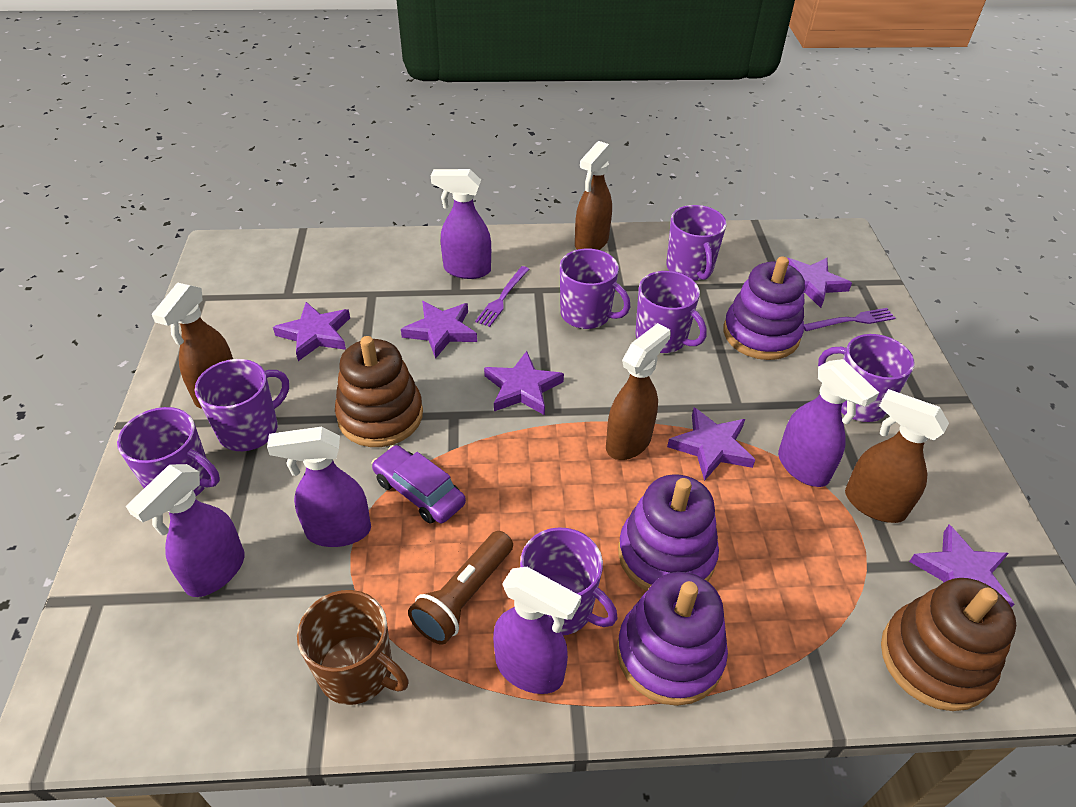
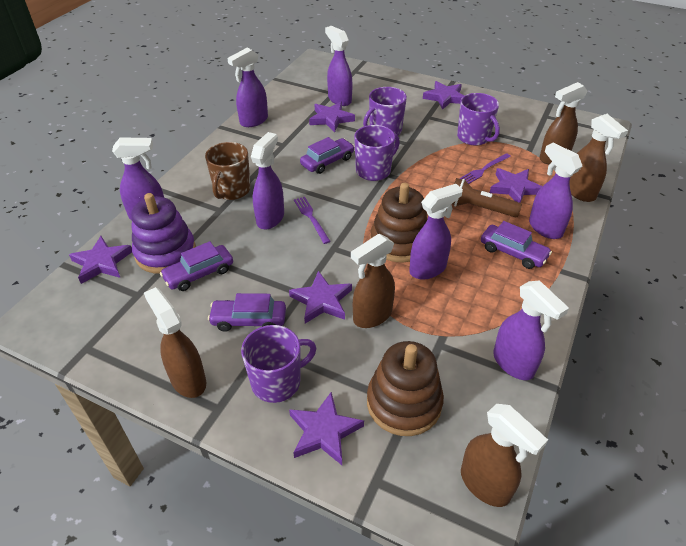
brown spray bottle: [151,283,233,409] [575,141,613,250] [606,323,671,460] [845,389,949,523] = 4 -> [144,287,206,398] [351,234,395,328] [461,404,548,507] [539,82,587,164] [570,114,628,202] = 5
purple car: [371,445,466,524] = 1 -> [160,241,233,291] [208,293,286,332] [300,137,355,174] [481,221,552,269] = 4
purple mug: [117,407,220,496] [195,359,289,451] [520,527,618,635] [560,249,630,329] [635,271,707,353] [666,205,726,281] [818,334,915,422] = 7 -> [241,325,316,403] [354,125,400,181] [363,87,407,135] [457,93,500,146] = 4
purple spray bottle: [126,464,245,597] [267,427,371,547] [431,169,491,279] [493,567,582,694] [778,359,879,487] = 5 -> [112,137,164,220] [227,48,268,127] [251,132,284,230] [325,26,352,106] [409,184,463,279] [493,280,569,380] [529,143,582,239] = 7
purple stacking toy: [617,572,728,706] [618,474,719,591] [723,256,805,360] = 3 -> [131,193,196,274] = 1

